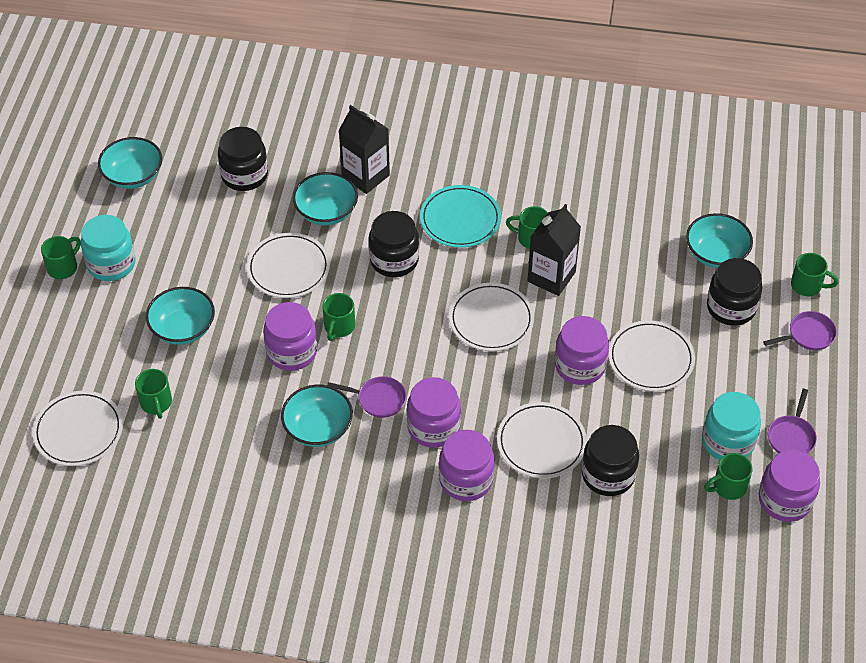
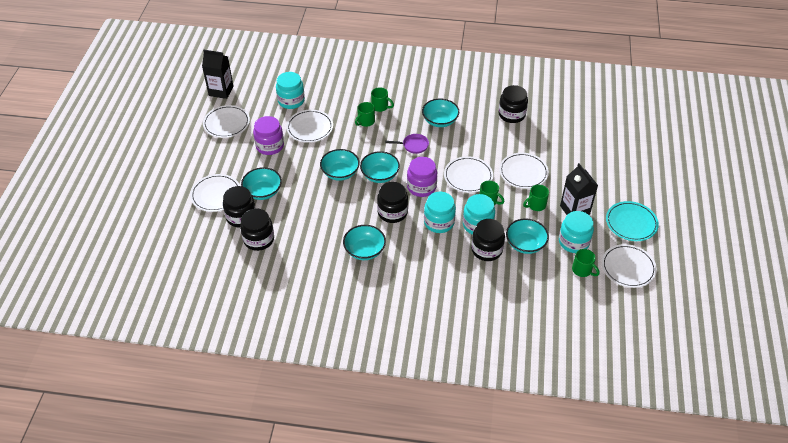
black jar: [218,127,268,191] [369,211,419,277] [582,425,639,496] [707,258,762,326] = 4 -> [223,186,256,227] [240,208,274,251] [377,182,408,223] [471,219,505,261] [498,85,528,123] = 5
green mug: [41,236,81,279] [135,369,172,419] [323,293,355,341] [506,206,548,249] [704,453,753,500] [791,253,839,296] = 6 -> [355,102,375,127] [371,87,394,112] [480,181,505,205] [523,185,549,211] [572,249,600,277] = 5
purple jar: [263,302,317,371] [407,377,461,448] [439,430,495,501] [555,316,609,385] [759,450,820,522] = 5 -> [253,116,284,155] [407,157,437,197] = 2
purple pan: [327,376,406,418] [763,311,837,350] [768,389,817,454] = 3 -> [385,134,429,154] = 1
turquoise bowl: [98,137,162,189] [146,287,215,345] [281,385,353,447] [293,172,358,226] [686,213,753,268] = 5 -> [241,167,282,200] [320,149,360,181] [343,225,386,260] [360,151,400,183] [422,99,459,127] [506,218,549,254] = 6
turquoise jar: [81,215,136,281] [702,392,761,460] = 2 -> [276,72,305,109] [424,192,456,233] [463,194,495,235] [559,211,594,253] = 4
white plate: [33,391,123,466] [247,233,330,298] [449,283,534,351] [497,402,587,478] [608,320,695,391] = 5 -> [190,174,240,212] [203,105,250,138] [286,110,333,143] [444,156,493,193] [499,153,549,189] [602,244,657,288] = 6

